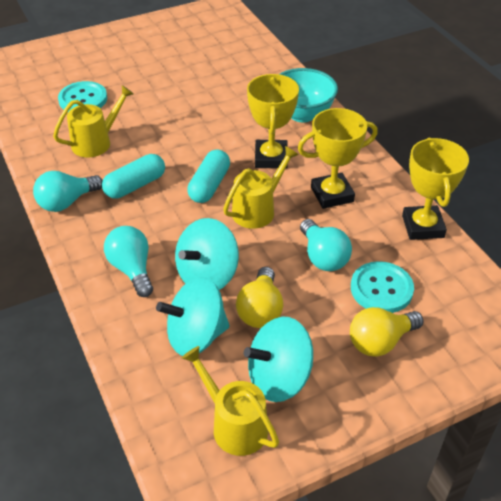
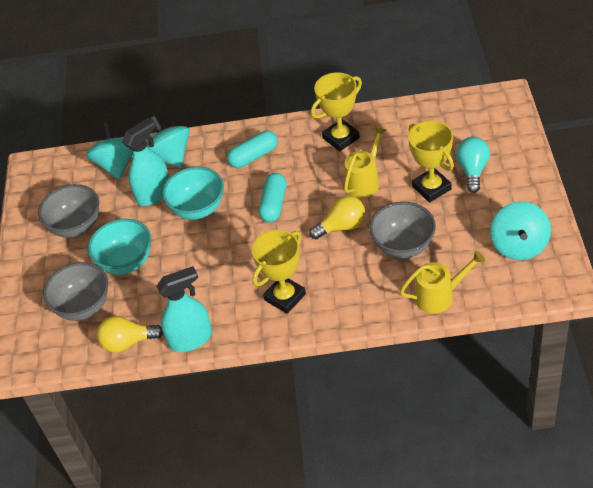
grey bowl: none = 0 -> [38,184,99,238] [43,262,108,321] [369,202,436,259] = 3
turquoise bowl: [280,68,338,122] = 1 -> [88,219,151,275] [162,167,224,220] = 2
turquoise button: [58,81,107,112] [351,261,414,313] = 2 -> none = 0
turquoise light bulb: [33,171,103,212] [104,226,153,297] [300,219,352,271] = 3 -> [456,137,490,193] = 1
turquoise spray bottle: none = 0 -> [122,118,169,206] [156,266,212,352] = 2
yellow watering can: [53,85,134,158] [182,346,279,456] [223,146,299,229] = 3 -> [344,126,386,198] [400,250,485,314] = 2

